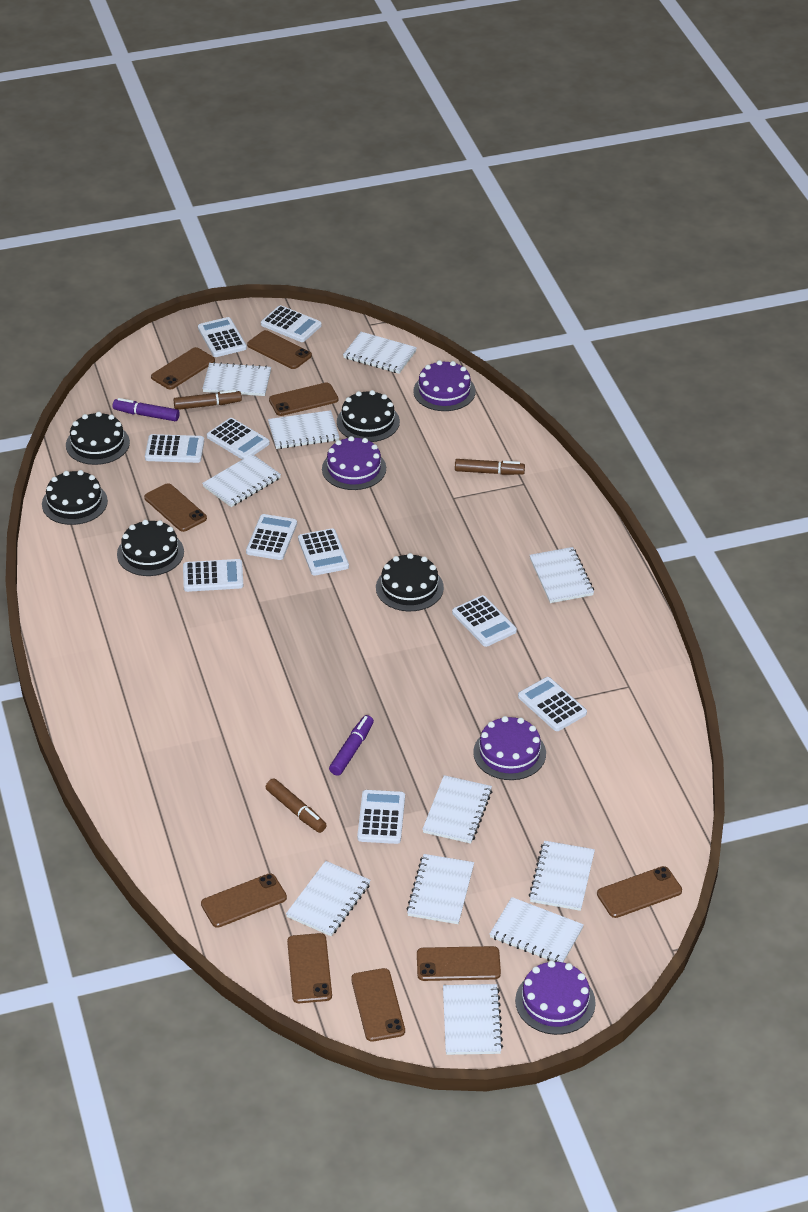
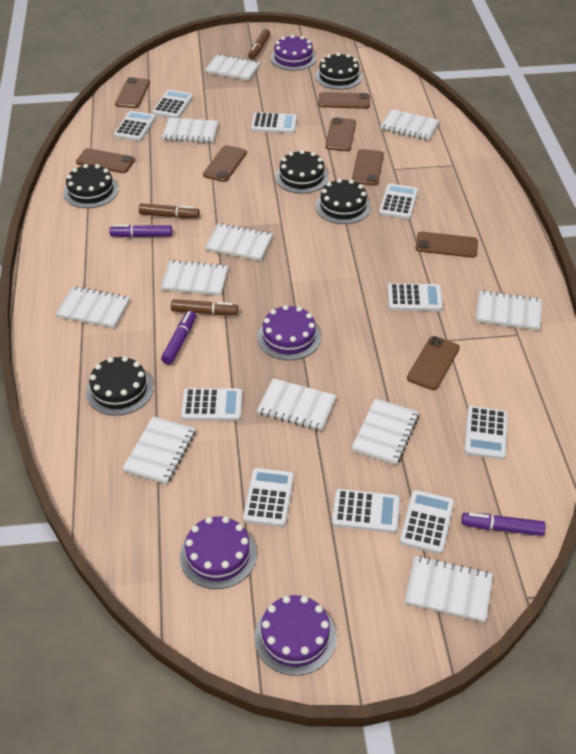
brown phone: [144,483,207,532] [151,347,215,389] [201,873,287,928] [247,330,312,369] [269,382,339,416] [287,933,332,1003] [351,968,405,1042] [417,946,501,981] [597,866,682,918] = 9 -> [76,148,135,173] [115,77,150,108] [203,145,247,182] [318,92,370,109] [325,117,356,151] [352,149,384,185] [407,336,460,390] [416,232,478,258] = 8
purple marker: [113,398,179,421] [329,715,374,776] = 2 -> [109,225,172,237] [161,311,196,365] [461,513,546,536] = 3

